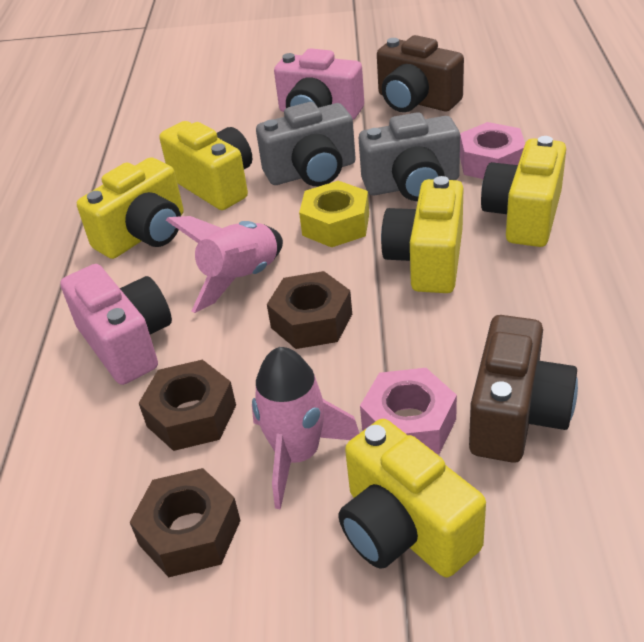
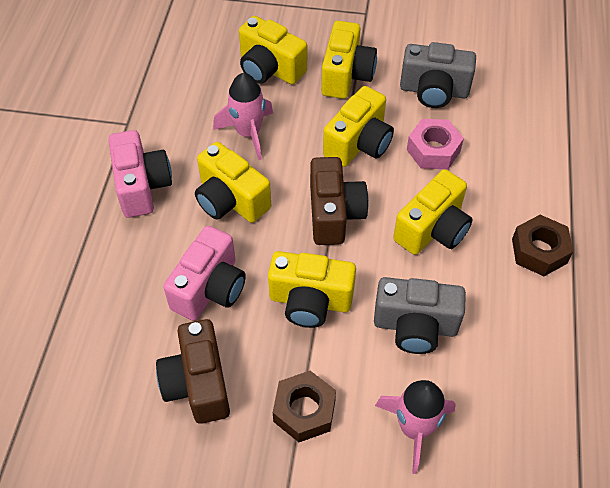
brown nut: [130,468,241,577] [139,360,236,451] [267,271,352,349] = 3 -> [273,371,336,442] [512,215,573,276] = 2
pink nut: [360,368,457,454] [460,122,525,179] = 2 -> [407,119,464,169] = 1
yellow camera: [77,157,184,259] [159,121,252,210] [338,419,486,577] [381,176,463,293] [481,136,566,247] = 5 -> [195,142,271,223] [239,16,307,85] [268,251,356,328] [321,21,377,99] [323,86,394,167] [393,169,472,255] = 6
yellow nut: [299,181,369,247] = 1 -> none = 0

